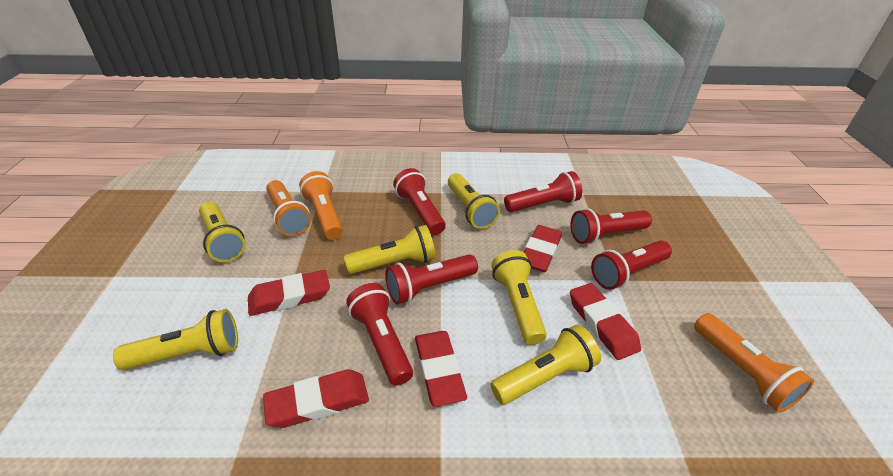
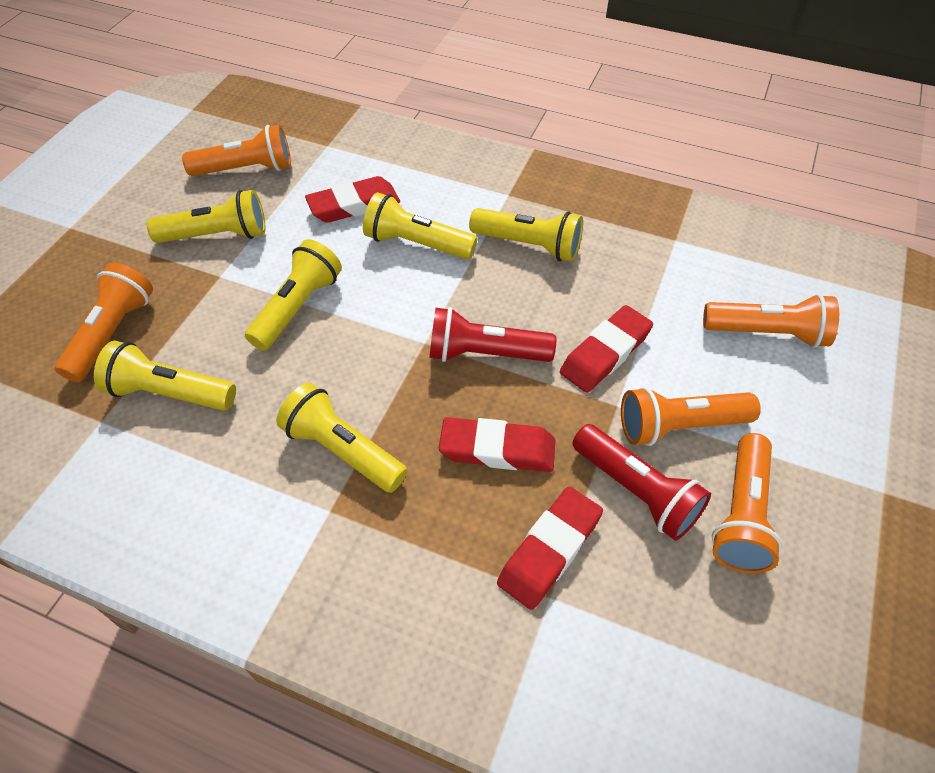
orange flashlight: [266,180,311,236] [299,171,343,240] [694,313,814,413] = 3 -> [55,263,153,382] [182,125,291,176] [621,387,761,446] [703,294,839,348] [712,433,782,573] = 5
red eraser: [248,270,330,316] [263,369,369,428] [415,331,467,407] [524,225,562,272] [570,283,641,360] = 5 -> [305,176,400,223] [439,417,555,472] [497,487,603,610] [560,305,653,393] = 4
red flashlight: [346,283,413,386] [385,254,478,304] [393,168,446,235] [504,171,582,212] [571,208,652,244] [591,241,672,290] = 6 -> [430,307,556,362] [572,424,711,541] = 2

